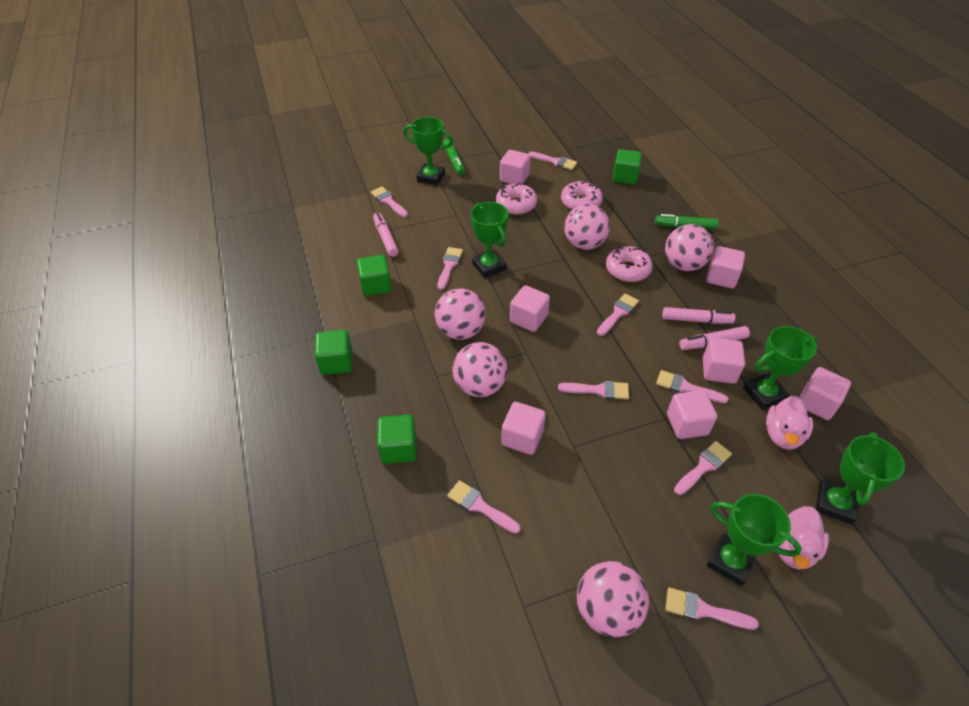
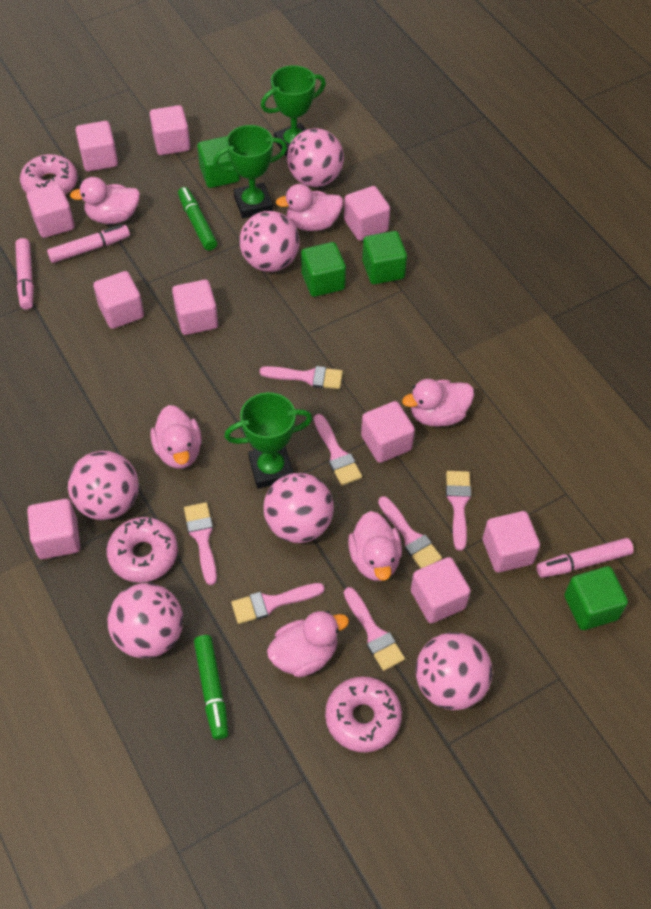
green trophy: [403,117,453,186] [471,202,509,278] [707,494,802,586] [743,326,818,410] [816,432,905,525] = 5 -> [213,125,287,219] [224,392,312,489] [261,65,326,157] = 3
pink ball: [435,288,486,340] [452,342,507,397] [564,204,610,250] [577,561,649,637] [665,224,714,271] = 5 -> [68,451,139,520] [107,583,183,659] [239,211,300,272] [263,473,334,543] [287,128,344,187] [416,632,493,710] = 6
pink brush: [371,187,408,217] [437,247,463,290] [447,480,520,534] [529,151,577,170] [558,381,629,399] [597,293,639,336] [656,370,729,403] [665,587,759,630] [674,441,732,495] = 9 -> [184,502,217,585] [231,583,325,624] [260,366,343,389] [314,414,362,486] [344,587,405,671] [378,496,442,568] [446,471,471,551] = 7
pink cube: [500,150,530,184] [501,402,546,455] [510,285,550,332] [667,390,717,439] [703,338,745,384] [706,246,745,289] [800,367,851,420] = 7 -> [27,183,75,238] [27,499,80,559] [76,121,118,171] [93,271,144,329] [150,105,190,155] [172,280,218,335] [344,186,390,241] [361,401,415,463] [411,557,471,623] [483,511,540,573] = 10
pink duck: [766,396,813,450] [779,506,829,570] = 2 -> [70,177,140,224] [150,405,202,469] [267,611,349,677] [276,184,343,231] [348,511,402,581] [402,379,474,426] = 6

